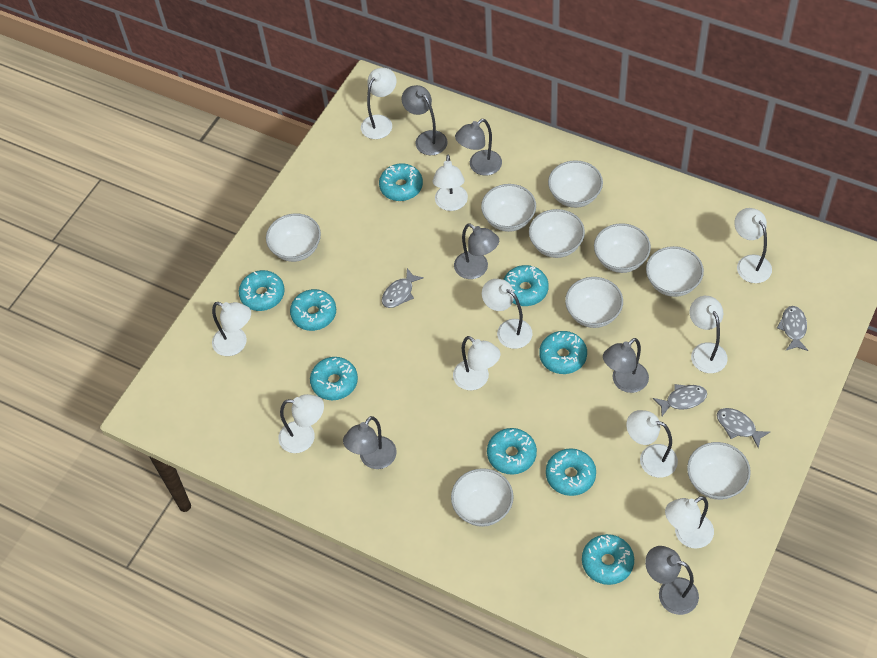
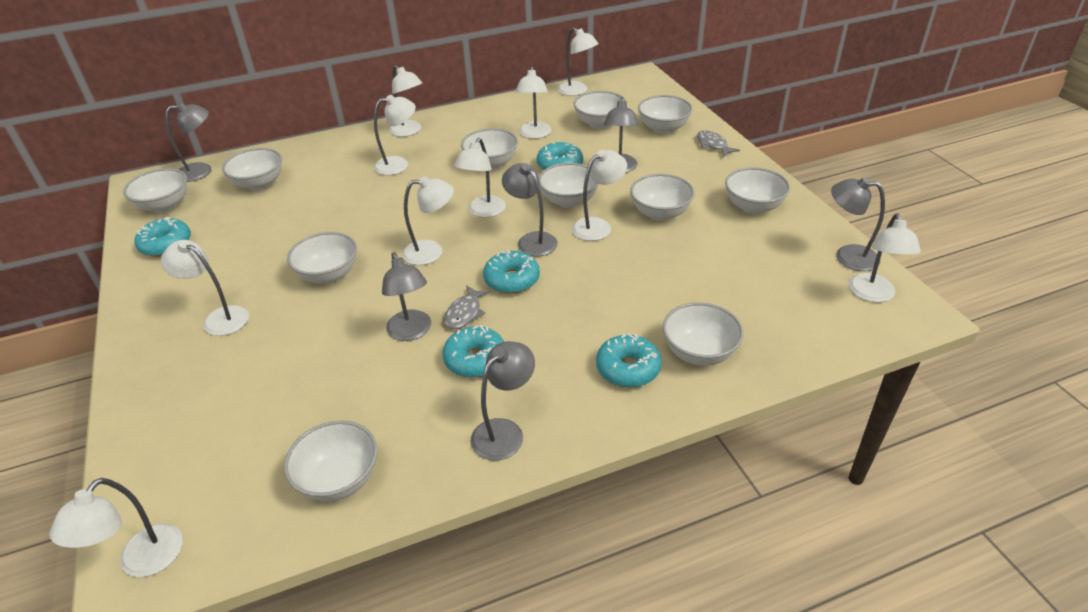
grey fish: [382,268,424,308] [653,384,707,416] [717,408,770,448] [777,306,808,351] = 4 -> [444,285,490,329] [697,130,740,157] = 2
turquoise donut: [239,270,285,311] [290,289,336,331] [310,357,358,400] [379,163,423,201] [487,428,537,475] [503,265,549,306] [539,331,587,374] [546,448,596,496] [582,534,634,585] = 9 -> [135,217,191,257] [442,325,504,378] [483,250,540,294] [537,142,583,170] [596,333,662,387] = 5
white bowl: [266,213,321,262] [451,468,514,527] [481,184,536,232] [529,209,585,258] [548,160,603,208] [565,277,623,328] [594,223,651,273] [646,246,704,297] [687,442,751,500] = 9 -> [123,168,187,213] [222,148,282,190] [284,420,378,501] [287,232,357,284] [461,128,518,170] [539,163,599,208] [574,91,627,129] [630,174,695,221] [638,95,693,134] [663,302,744,366] [725,167,790,214] = 11

